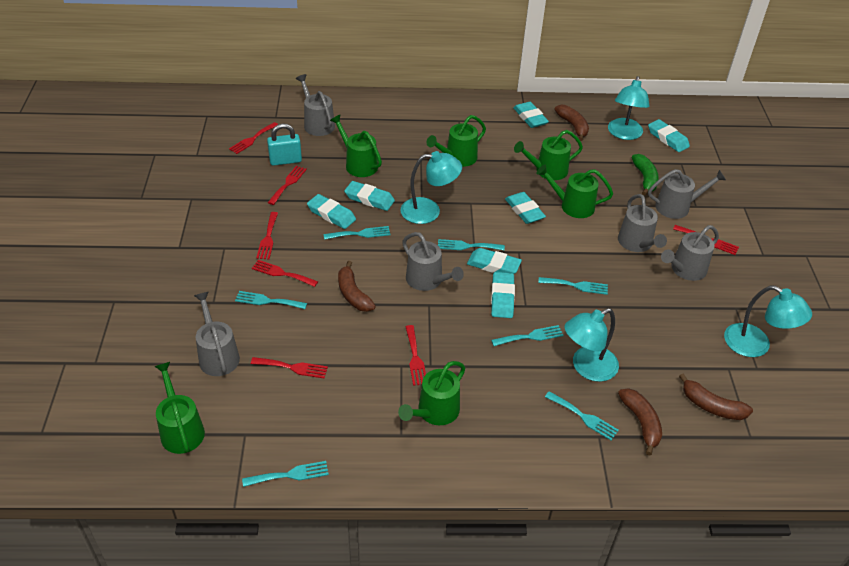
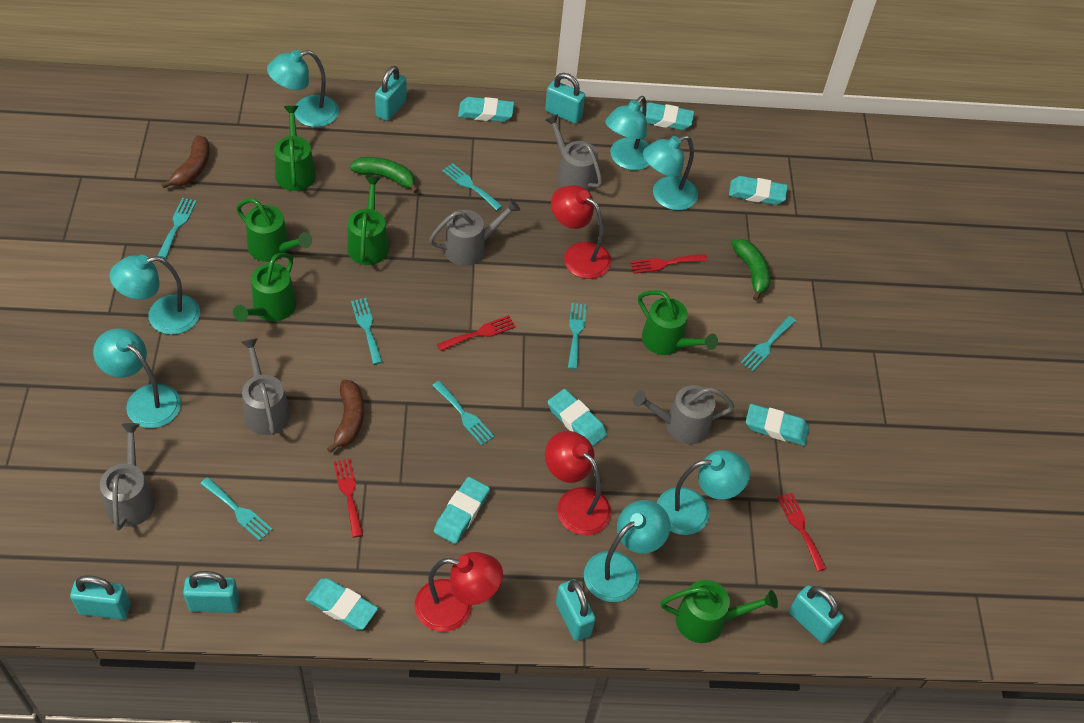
brown banana: [338,261,376,312] [554,105,589,141] [618,388,662,456] [679,373,753,420] = 4 -> [161,135,210,188] [327,380,364,453] = 2
green banana: [632,154,659,196] = 1 -> [350,157,419,193] [731,239,770,301] = 2
grey watering can: [194,292,240,376] [296,74,335,136] [402,232,464,291] [618,194,667,252] [648,169,726,219] [661,225,719,281] = 6 -> [100,423,155,530] [241,338,290,435] [429,198,520,266] [545,114,602,192] [633,385,734,444] = 5
red fork: [229,122,278,154] [251,357,328,378] [252,260,318,287] [256,212,278,259] [268,166,307,205] [405,325,426,386] [673,225,739,255] = 7 -> [334,459,363,538] [437,315,516,351] [630,254,707,274] [777,493,827,571] = 4
red lamp: none = 0 -> [414,552,503,632] [545,431,612,535] [551,185,611,279] = 3
turquoise lamp: [400,151,462,224] [565,308,619,382] [608,76,650,140] [724,286,812,357] = 4 -> [93,328,181,428] [110,255,200,335] [267,50,339,127] [584,500,670,602] [605,96,650,170] [643,135,698,210] [657,450,750,535] = 7
turquoise padlock: [267,124,302,166] = 1 -> [70,576,131,620] [183,571,240,613] [375,66,407,121] [545,73,585,124] [556,579,596,641] [789,585,844,643] = 6

